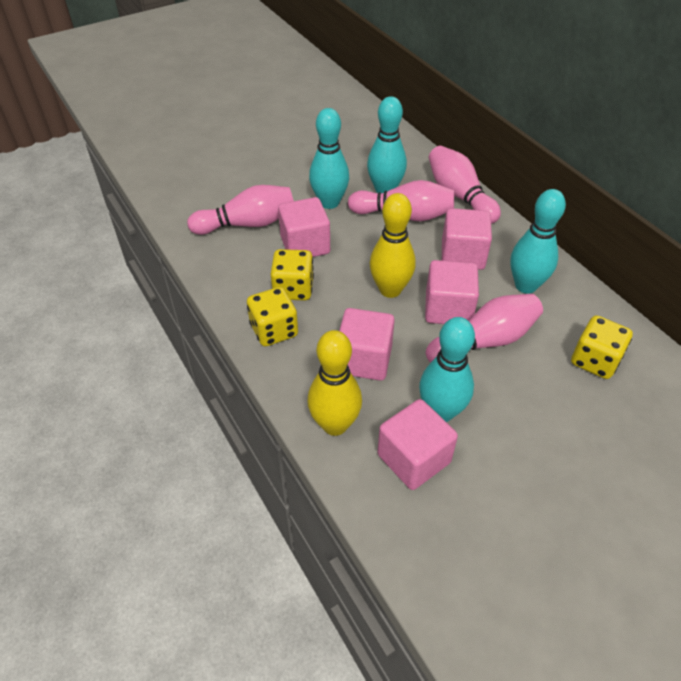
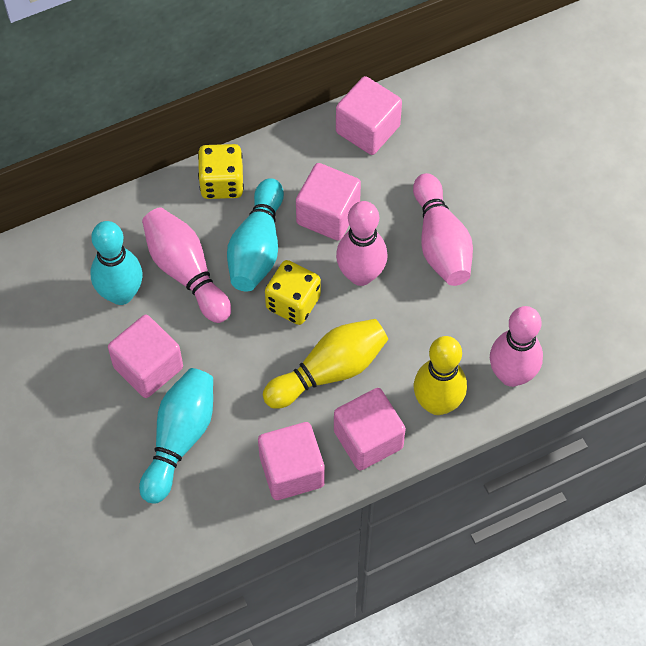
turquoise bowling pin: [309,108,349,209] [367,96,407,193] [419,317,475,422] [510,189,566,294] = 4 -> [91,221,142,305] [139,368,213,504] [227,178,284,292] = 3
yellow dice: [247,287,298,346] [271,249,314,300] [571,315,633,379] = 3 -> [198,144,244,199] [265,260,321,325] = 2

